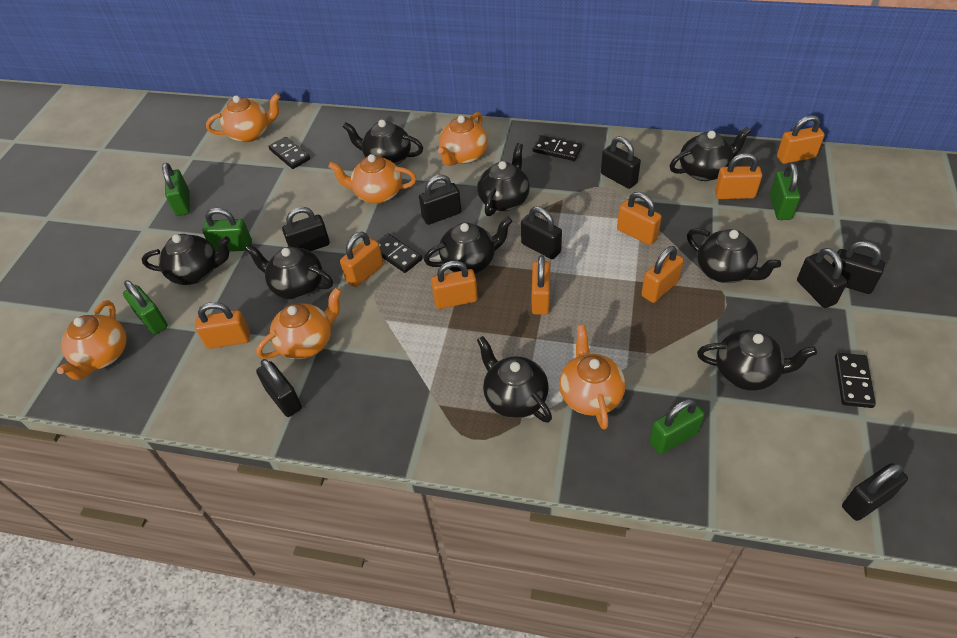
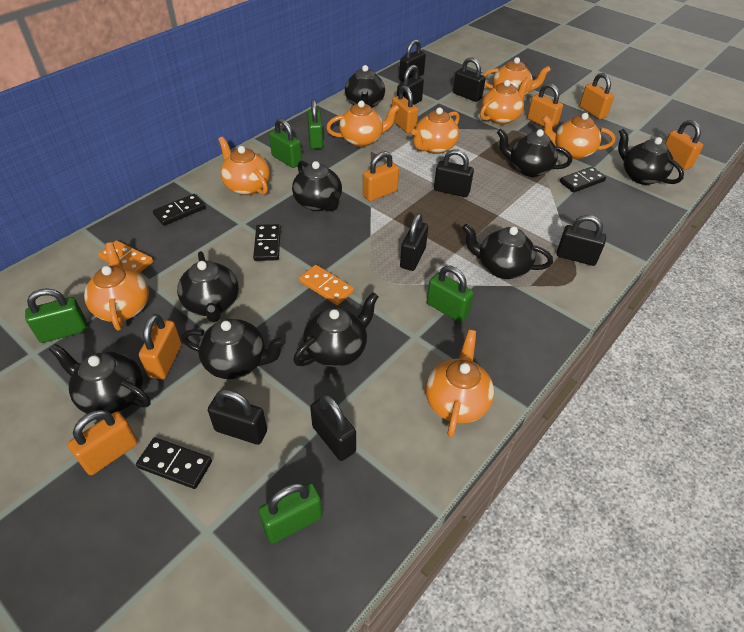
orange domino: none = 0 -> [98,240,153,273] [299,265,354,305] = 2
orange padlock: [195,302,250,349] [340,232,383,287] [431,261,478,309] [532,255,550,315] [617,192,662,245] [641,246,684,303] [715,153,762,199] [777,115,825,164] = 8 -> [68,410,138,475] [139,314,182,379] [363,151,399,201] [392,85,418,133] [527,83,563,129] [580,73,614,119] [665,120,703,170] = 7
orange teapot: [57,300,127,380] [206,93,280,142] [256,287,342,359] [328,154,416,204] [438,112,488,166] [559,325,626,429] = 6 -> [84,242,149,331] [218,137,270,195] [326,101,400,147] [412,107,460,154] [425,330,494,437] [480,77,531,125] [483,57,551,95] [542,113,615,159] = 8

